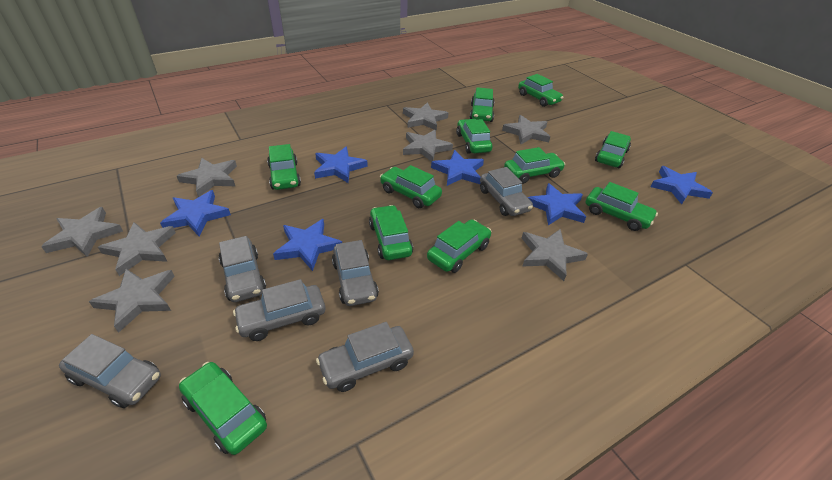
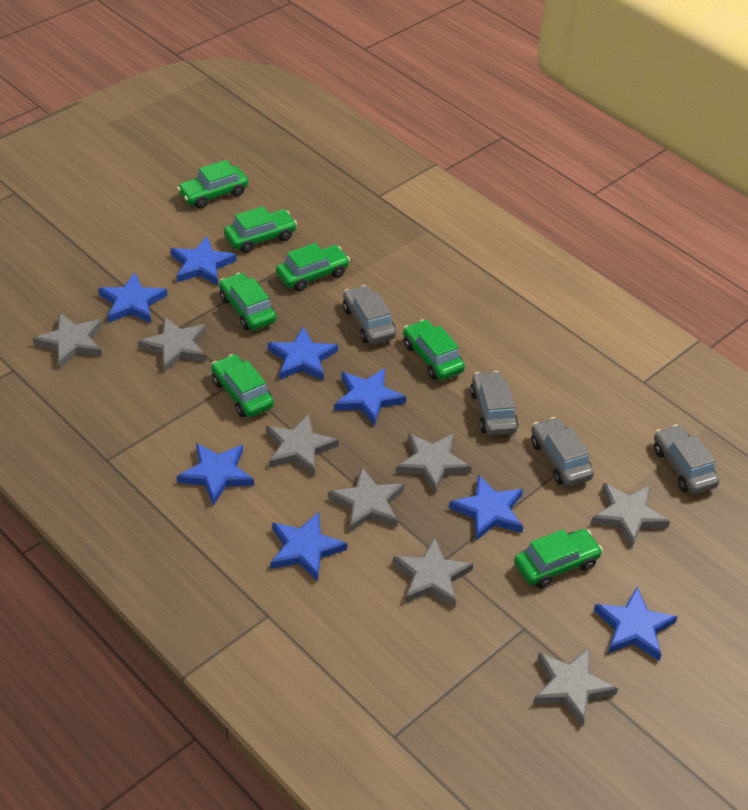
blue star: [160,190,231,236] [273,219,342,271] [314,147,368,183] [431,150,484,186] [528,183,586,225] [650,166,713,204] = 6 -> [98,273,168,323] [171,236,237,286] [177,443,254,506] [268,326,338,381] [270,512,347,582] [334,368,406,426] [449,474,523,541] [594,587,678,661] = 8
green car: [179,362,267,455] [267,144,301,190] [369,205,413,260] [380,165,442,208] [427,219,492,273] [456,119,493,154] [470,87,494,122] [504,147,565,184] [518,74,564,107] [586,182,658,231] [595,131,631,168] = 11 -> [177,160,248,208] [211,354,274,417] [219,273,276,330] [224,206,297,253] [276,243,350,291] [403,319,465,380] [514,529,603,588] = 7
grey car: [59,334,161,408] [219,236,266,302] [233,279,325,341] [316,322,414,392] [332,240,379,306] [480,167,533,216] = 6 -> [343,285,396,344] [470,371,519,436] [531,417,594,486] [654,425,720,494] = 4

